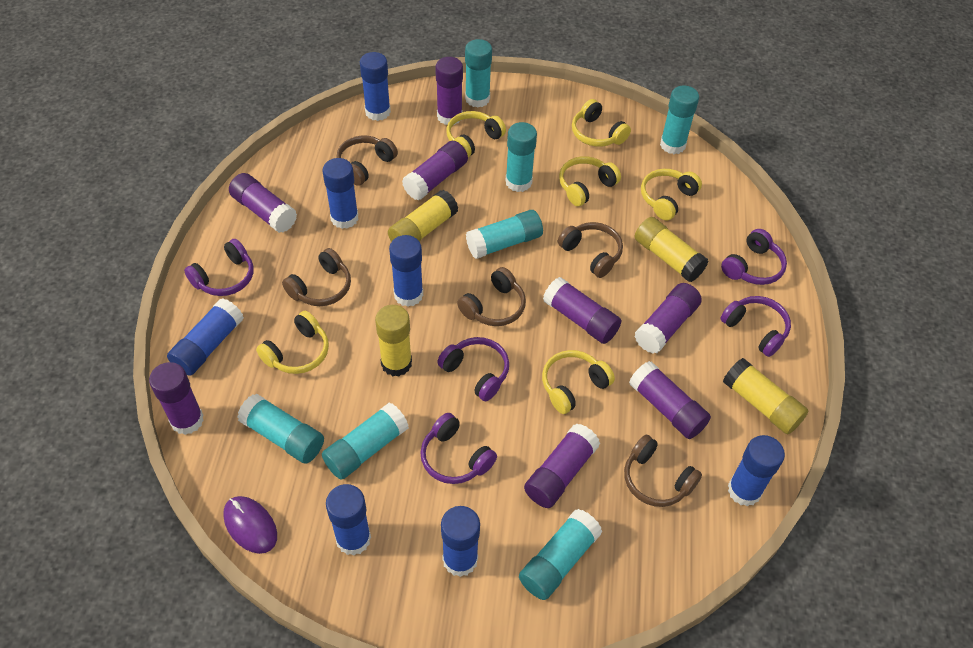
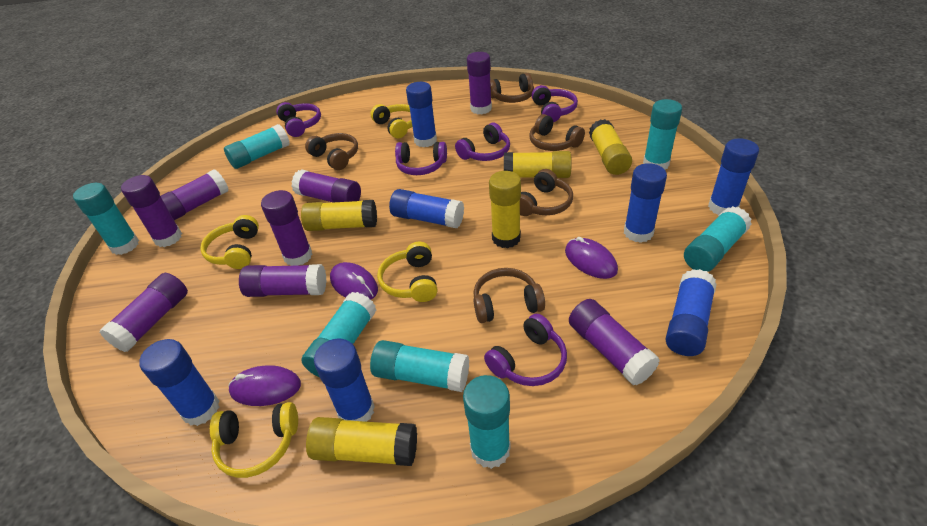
purple mouse: [223,496,277,554] = 1 -> [228,365,301,406] [330,262,378,300] [565,237,618,279] = 3
yellow glue stick: [375,305,412,377] [388,190,458,242] [635,217,708,282] [723,358,808,434] = 4 -> [301,200,377,231] [306,417,417,466] [489,171,521,248] [504,151,572,178] [589,119,632,175] = 5
yellow headphones: [256,311,329,374] [446,111,506,157] [542,350,615,414] [559,156,621,206] [572,99,631,147] [641,169,702,220] = 6 -> [200,215,259,269] [210,402,298,478] [370,104,412,138] [377,241,437,302] = 4

